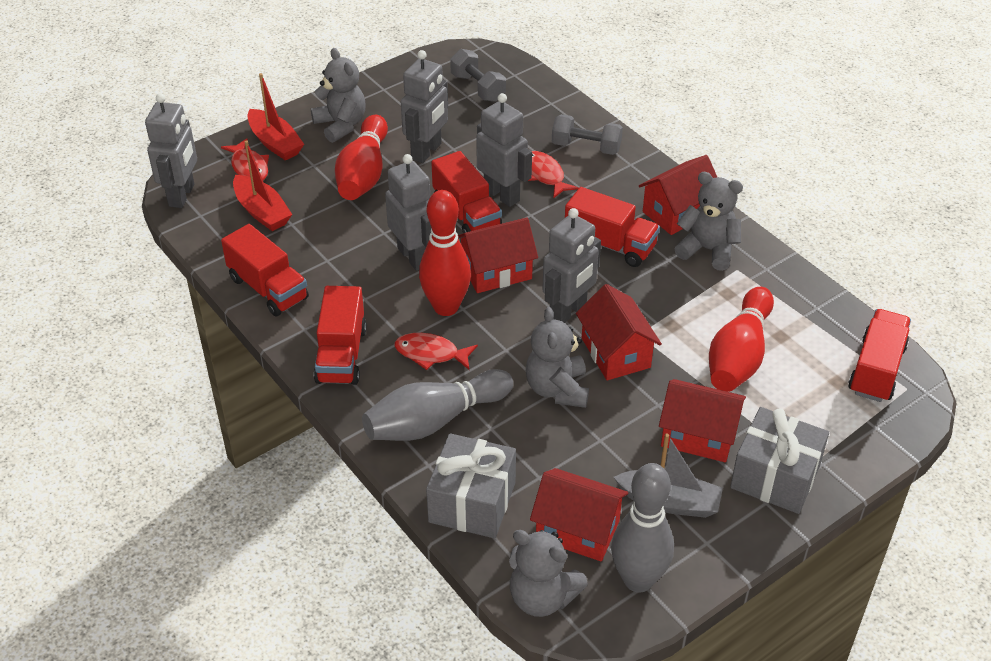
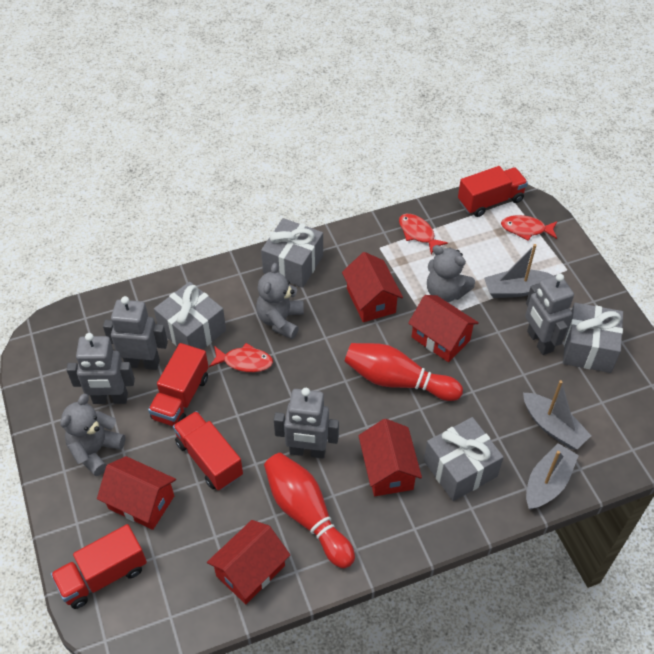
grey boat: [614,433,723,518] = 1 -> [484,244,554,298] [523,380,591,449] [526,443,579,510] = 3
grey bowling pin: [362,369,513,441] [611,463,674,593] = 2 -> none = 0
grey dumbbell: [450,49,506,102] [552,114,623,155] = 2 -> none = 0
grey gift: [426,433,516,538] [730,407,829,514] = 2 -> [154,282,226,350] [261,218,323,288] [424,417,504,501] [563,303,623,373] = 4
grey robot: [145,93,197,208] [385,154,431,271] [401,50,448,163] [476,93,532,207] [542,208,601,323] = 5 -> [67,333,135,404] [103,296,168,370] [274,388,339,458] [525,274,574,355] = 4
grey teddy bear: [311,48,366,143] [509,530,588,617] [526,307,589,408] [674,172,743,271] = 4 -> [60,394,125,476] [256,263,304,339] [427,245,475,302] = 3
red boat: [233,141,292,231] [247,73,304,161] = 2 -> none = 0
red bowling pin: [335,115,388,200] [419,190,471,316] [709,287,774,392] = 3 -> [264,453,355,568] [344,343,463,401] = 2
red truck: [221,224,309,316] [314,286,367,385] [431,151,502,233] [565,187,660,267] [848,309,911,402] = 5 -> [51,524,147,609] [148,343,208,426] [173,411,243,490] [458,166,528,217] = 4

